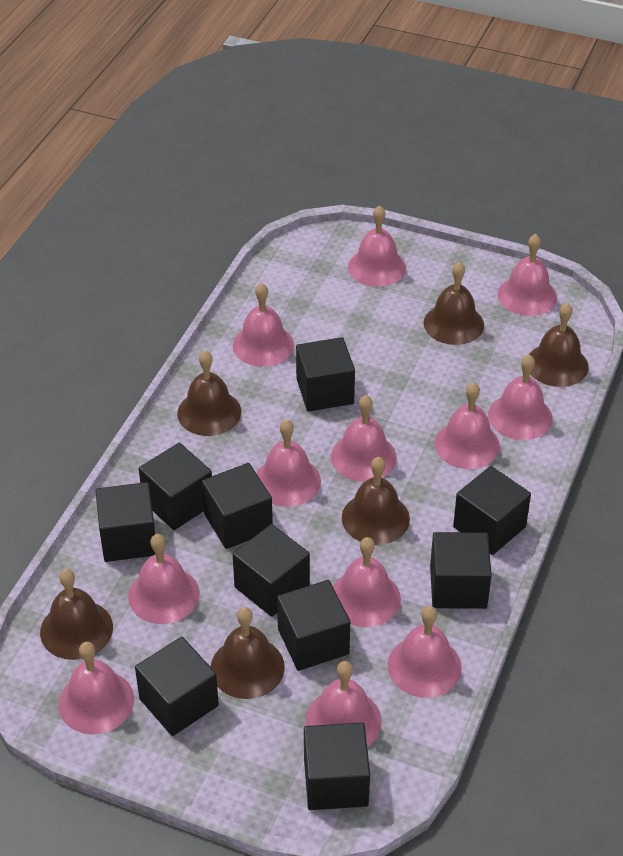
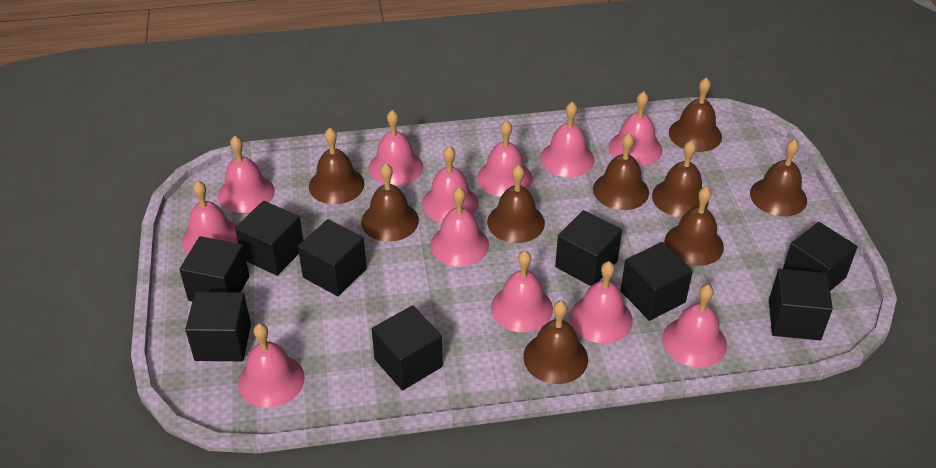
black cube: [96,482,155,562] [135,637,219,736] [139,443,212,530] [202,463,273,549] [233,524,310,617] [277,580,350,671] [296,337,355,412] [304,723,370,810] [430,532,492,609] [453,466,531,555] = 10 -> [179,236,249,302] [185,292,251,361] [235,201,303,276] [298,219,367,296] [372,305,443,391] [555,210,622,286] [620,242,693,321] [769,269,833,340] [783,222,858,291] = 9
brown bell: [40,569,113,660] [177,351,241,436] [211,607,285,699] [342,457,410,545] [424,262,484,345] [529,303,588,387] = 6 -> [309,128,364,204] [361,163,419,242] [487,165,545,243] [523,301,588,384] [593,133,649,210] [652,140,709,218] [664,186,724,266] [669,77,722,152] [750,139,807,216] = 9

